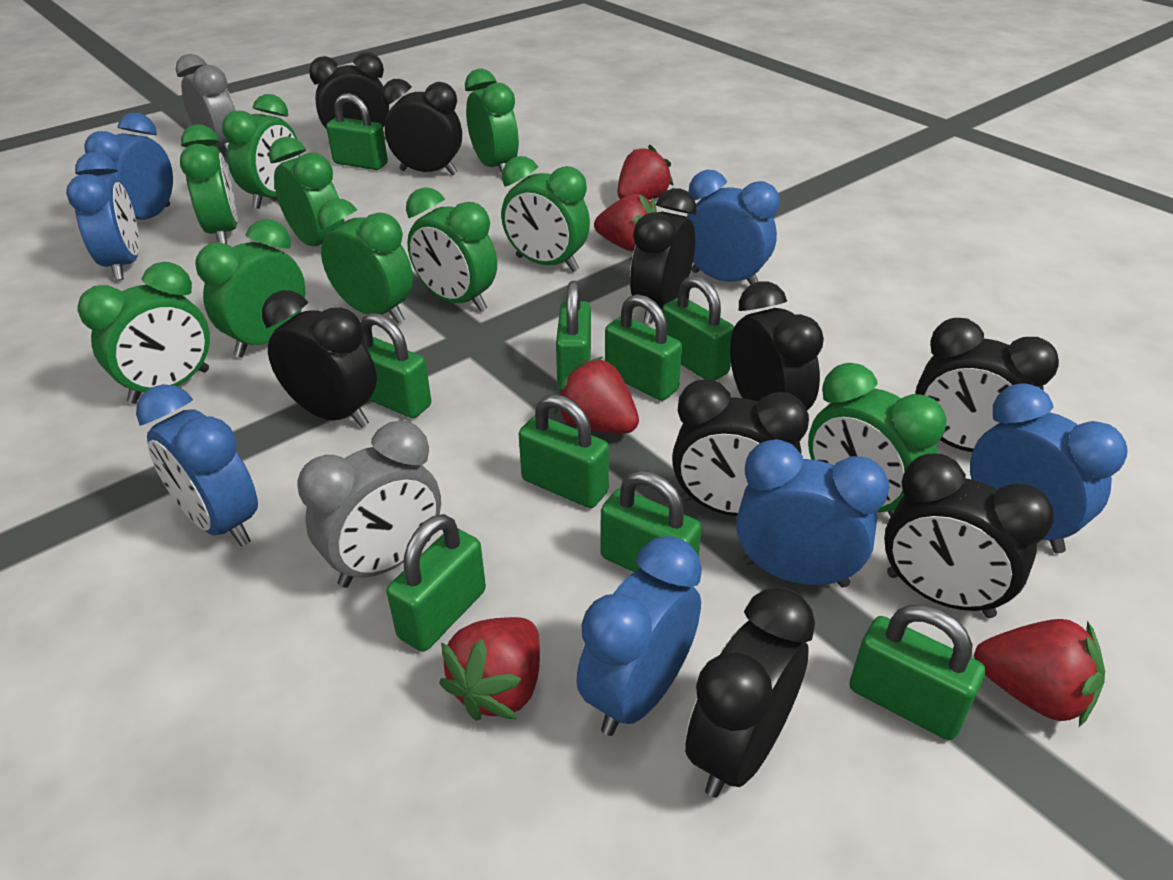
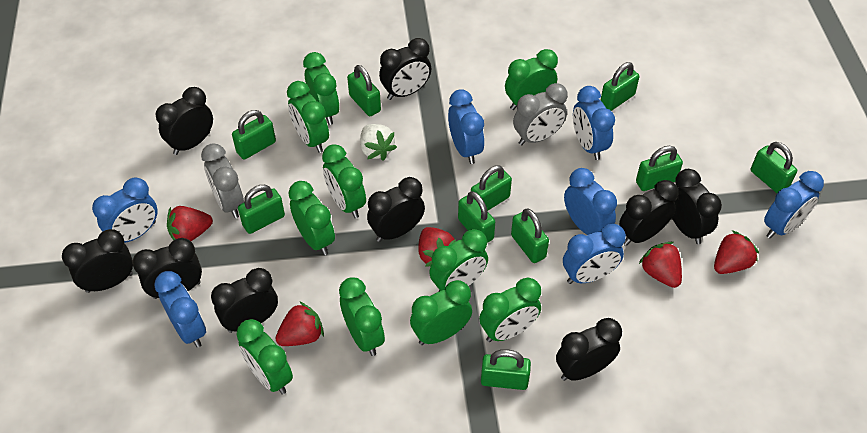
green padlock: [326,93,388,170] [361,313,431,418] [386,514,486,652] [519,394,609,508] [556,281,591,388] [600,470,702,572] [605,294,682,401] [662,276,734,381] [849,605,985,740] = 9 -> [232,110,276,160] [238,185,285,234] [347,65,381,116] [458,191,495,243] [471,165,512,211] [481,350,531,390] [511,208,549,263] [601,62,640,111] [636,146,683,191] [751,142,797,193] = 10
white strawberry: none = 0 -> [360,124,397,161] = 1

